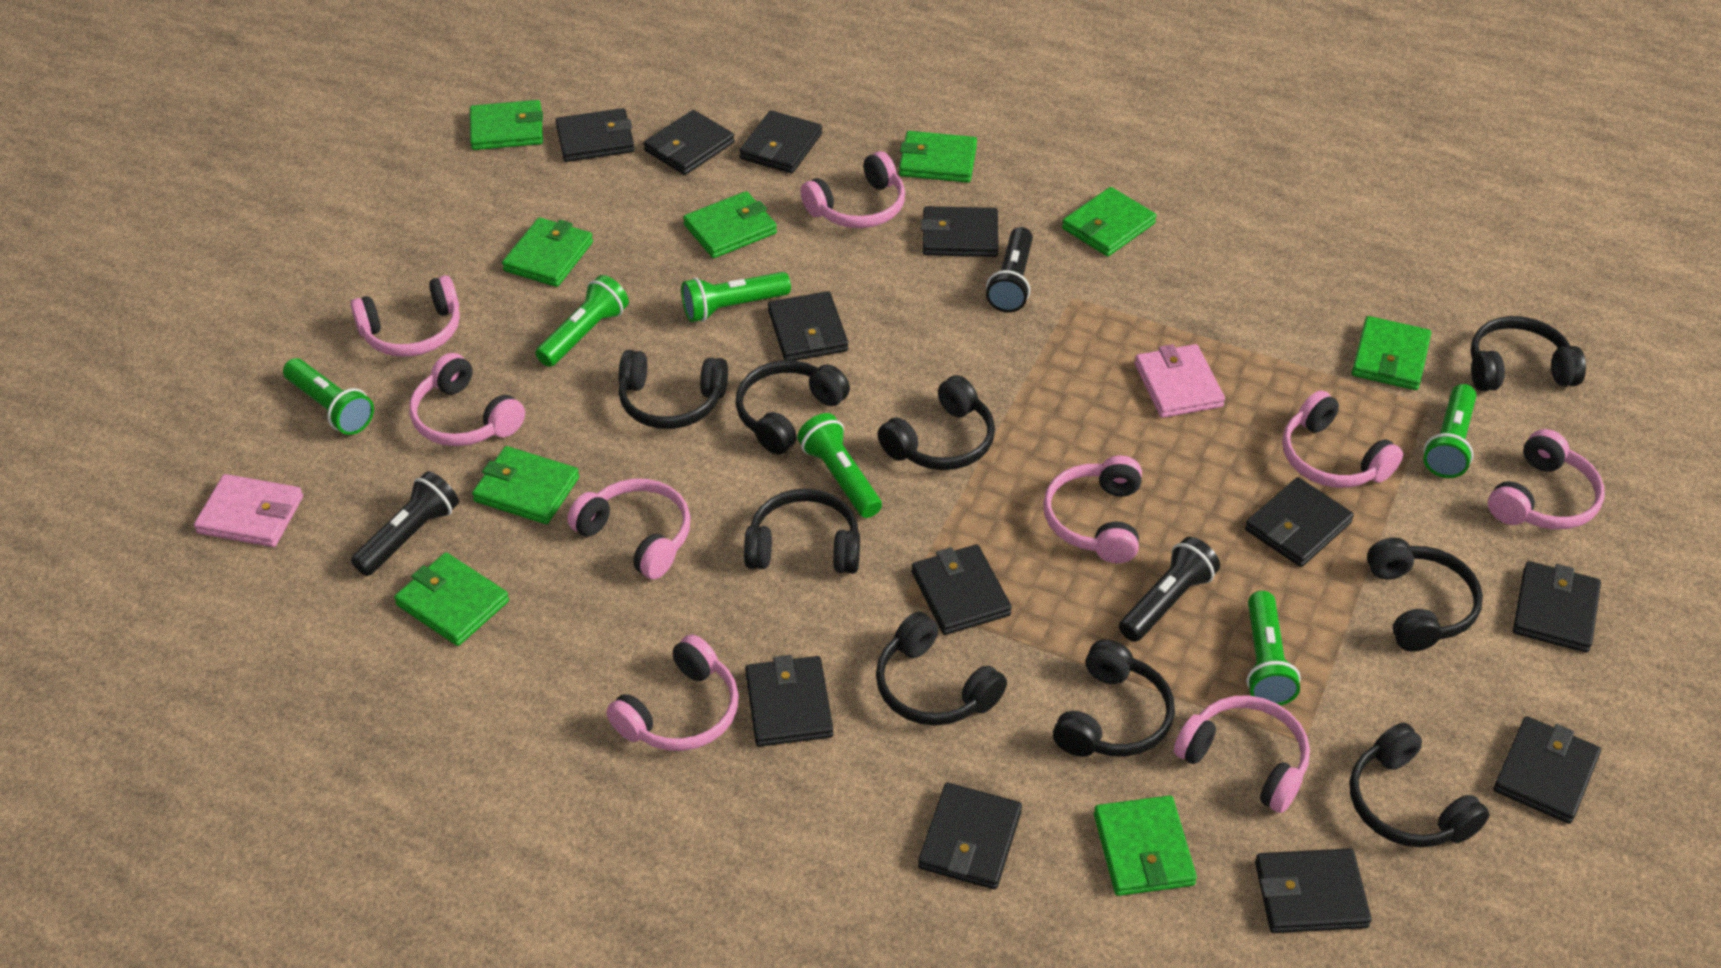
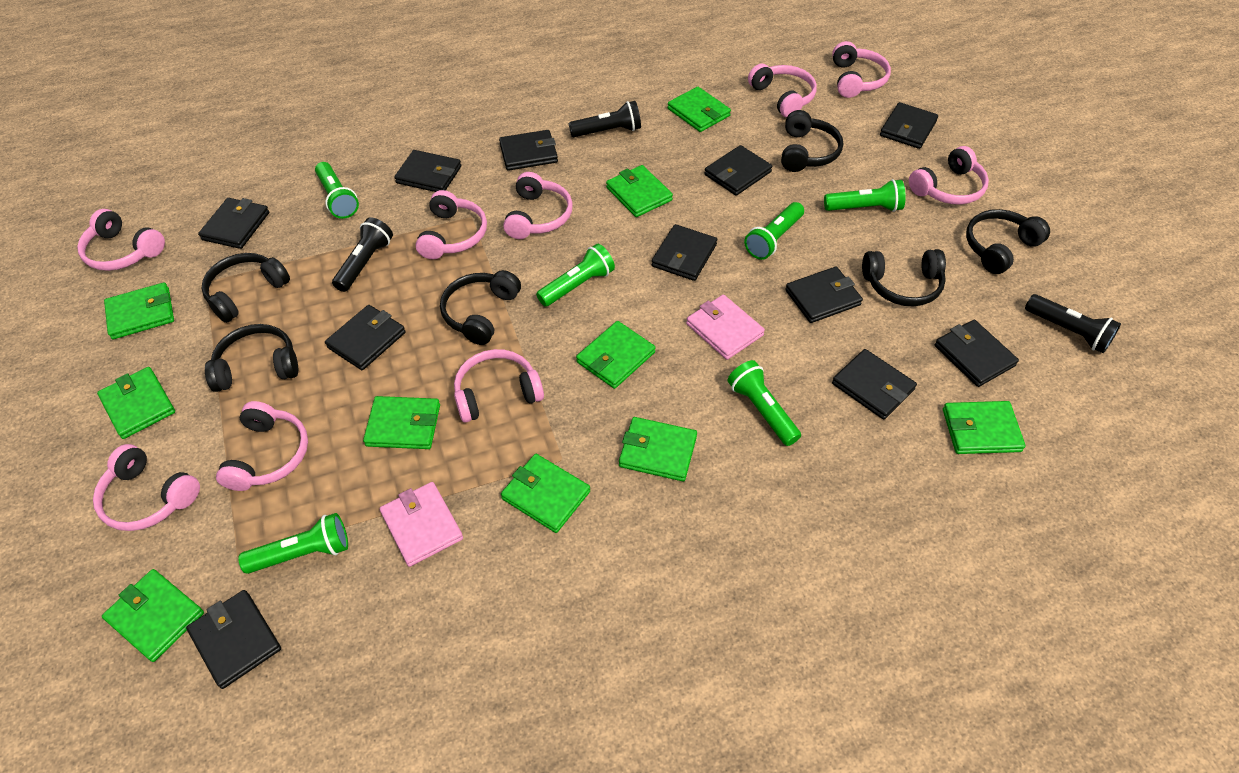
black headphones: [619,350,728,429] [736,360,850,455] [744,489,860,574] [876,612,1007,726] [877,375,995,470] [1053,639,1175,757] [1350,723,1489,848] [1367,538,1483,651] [1470,316,1586,391] = 9 -> [201,253,290,323] [205,324,298,392] [440,270,521,345] [781,110,843,172] [862,249,946,306] [966,209,1050,274] = 6
black wallet: [555,108,635,162] [644,110,735,175] [739,110,822,174] [745,655,833,747] [768,291,848,361] [911,544,1012,635] [918,783,1022,889] [921,206,999,257] [1245,477,1354,567] [1255,848,1372,933] [1494,716,1601,824] [1513,561,1601,653] = 12 -> [186,590,281,689] [198,198,269,249] [325,305,406,370] [394,150,461,192] [499,130,558,171] [652,224,717,281] [704,145,772,196] [785,267,863,323] [832,349,917,420] [880,102,938,149] [935,320,1019,387] = 11
green wallet: [394,552,509,646] [470,100,543,150] [472,446,579,524] [502,217,593,287] [683,191,777,258] [899,131,977,183] [1062,187,1156,256] [1094,795,1197,896] [1352,316,1431,390] = 9 -> [97,367,175,439] [102,569,204,662] [104,282,174,339] [363,396,440,449] [501,454,590,533] [576,321,656,389] [606,165,673,217] [619,417,697,482] [668,87,731,132] [943,401,1026,454] = 10

